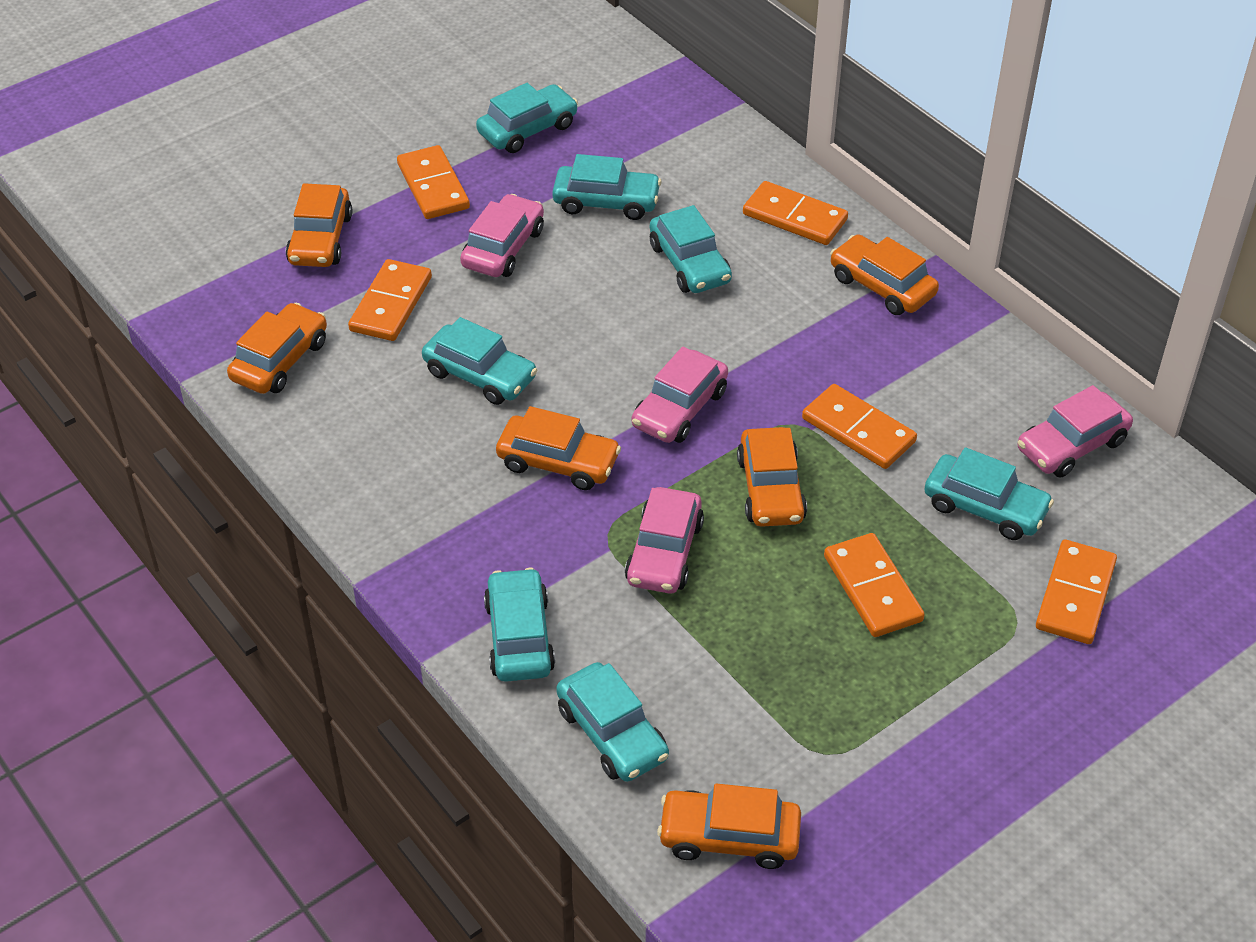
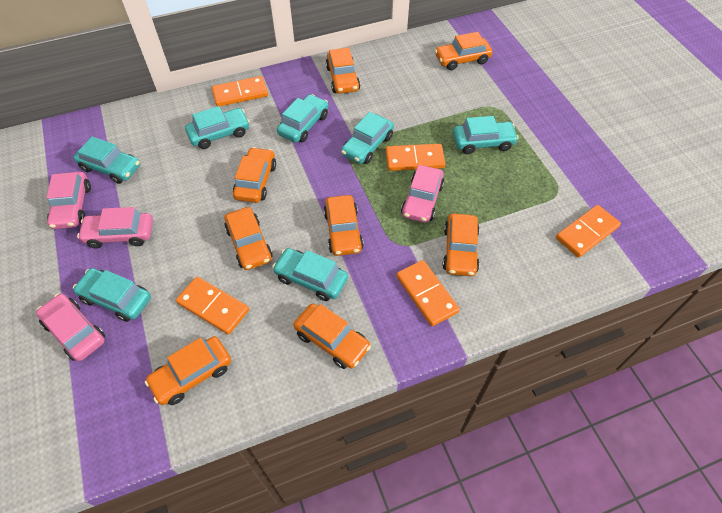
orange car: [227,303,327,394] [286,183,352,267] [496,406,621,490] [657,783,801,869] [737,427,807,527] [830,234,939,315] = 6 -> [145,336,231,405] [224,207,273,270] [233,147,276,203] [293,304,371,369] [323,195,364,256] [326,47,360,94] [435,32,493,70] [443,213,480,276] = 8
orange domino: [348,259,432,341] [397,145,470,219] [743,181,848,245] [802,384,917,469] [824,533,925,637] [1036,539,1117,644] = 6 -> [176,277,249,335] [212,76,268,107] [386,144,445,171] [396,260,460,326] [556,205,621,257] = 5

